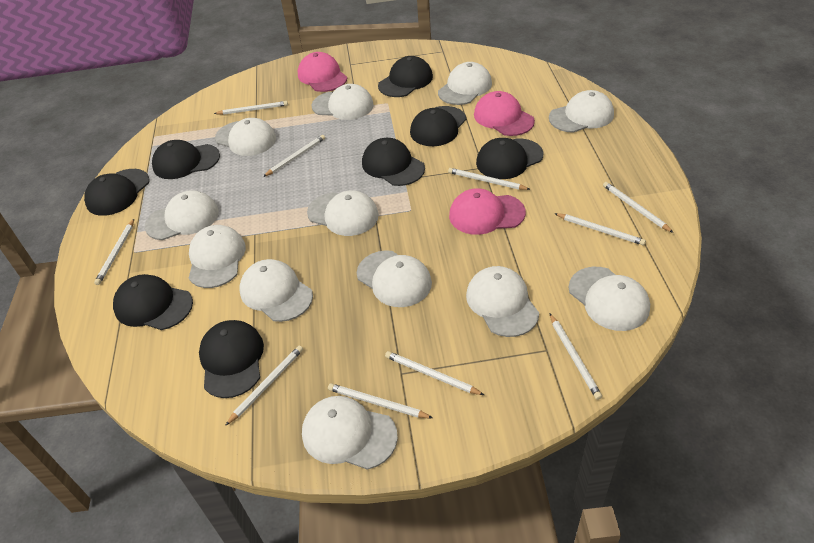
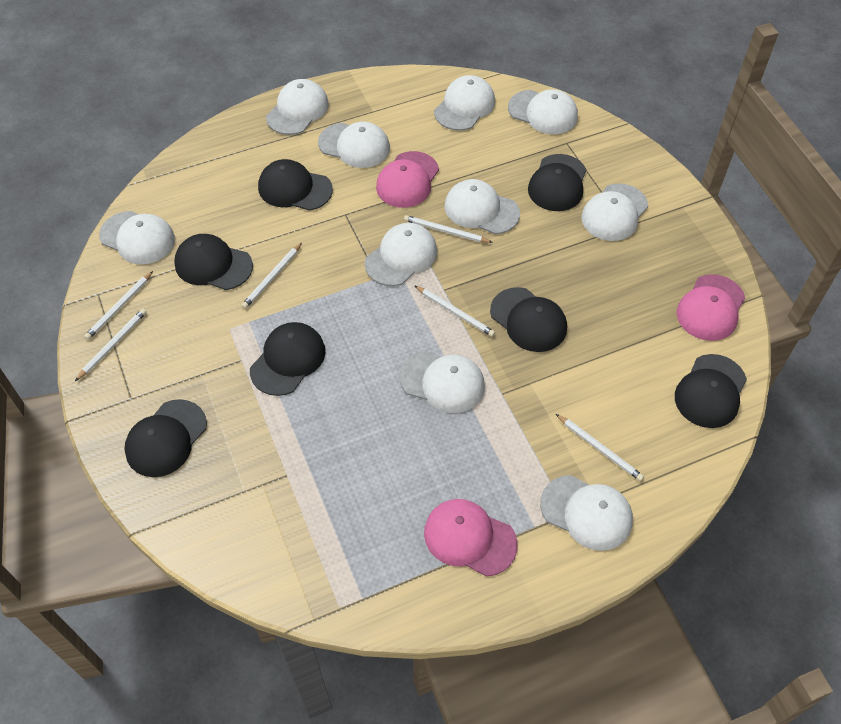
black cap: [84,169,150,216] [113,274,193,330] [152,140,220,179] [199,320,264,398] [362,138,425,186] [378,56,433,97] [410,106,466,146] [476,138,543,179] = 8 -> [124,399,207,477] [174,234,253,290] [250,322,325,396] [258,159,333,211] [490,287,567,352] [528,154,586,211] [675,354,747,428] = 7
white cap: [145,190,219,240] [189,225,246,288] [215,118,276,156] [240,259,313,322] [302,396,398,470] [307,190,379,236] [312,84,374,120] [357,250,432,307] [438,62,492,105] [466,266,539,337] [549,90,614,133] [569,267,650,331] = 12 -> [99,211,175,265] [266,79,329,135] [318,122,390,168] [365,223,437,286] [400,351,485,413] [434,75,495,131] [445,179,520,234] [508,89,578,134] [540,475,633,551] [581,184,648,241] = 10
white pencil: [94,219,134,285] [214,101,288,115] [225,345,303,426] [263,135,325,177] [328,383,433,418] [385,351,484,395] [448,168,531,190] [550,314,602,400] [554,213,646,245] [603,182,674,233] = 10 -> [75,309,147,381] [84,271,153,340] [241,243,302,309] [404,215,493,243] [414,285,495,337] [556,414,644,481] = 6

